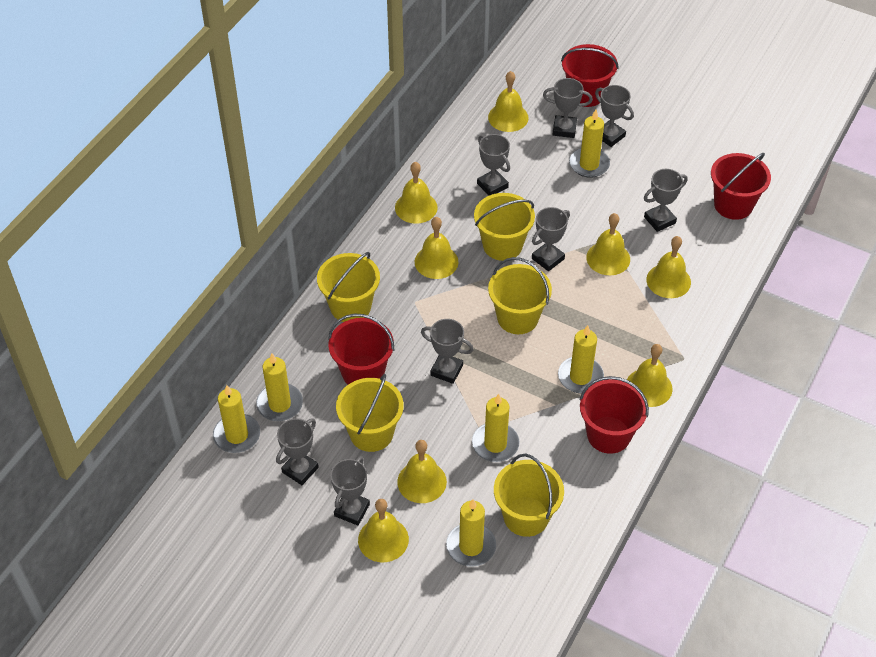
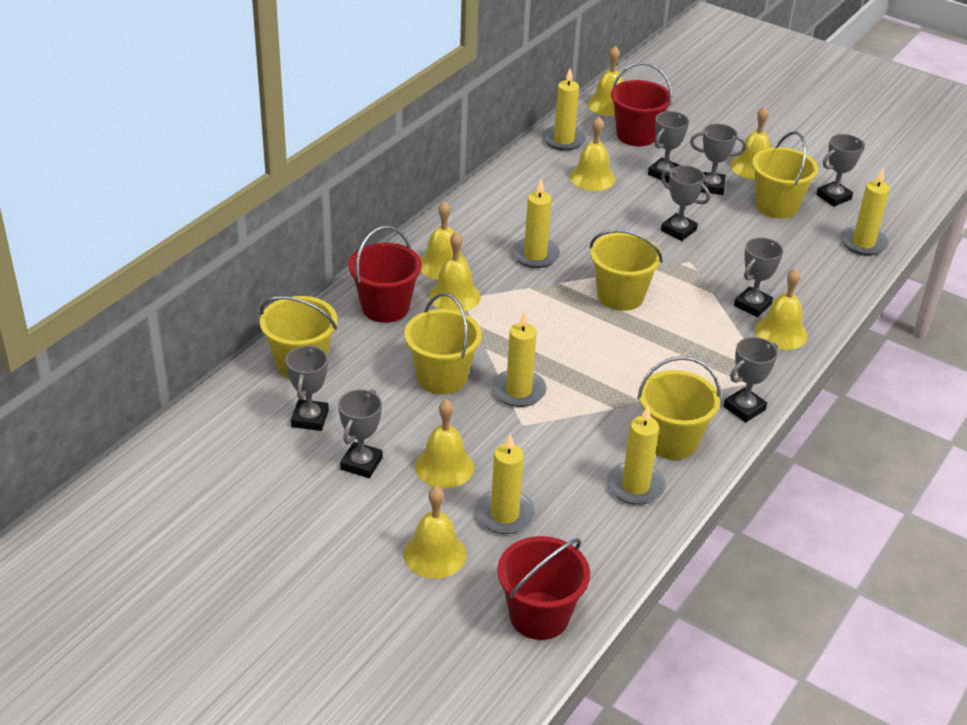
red bucket: [328,314,394,385] [561,44,619,107] [579,376,649,454] [711,153,771,220] = 4 -> [348,226,422,323] [497,536,590,640] [611,62,672,146] = 3

